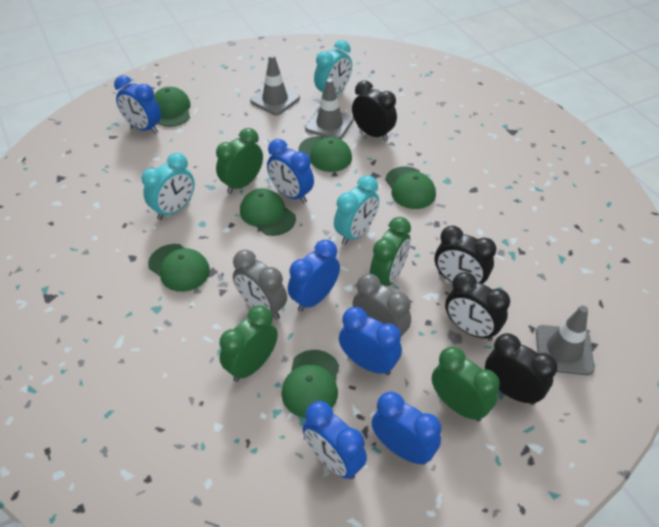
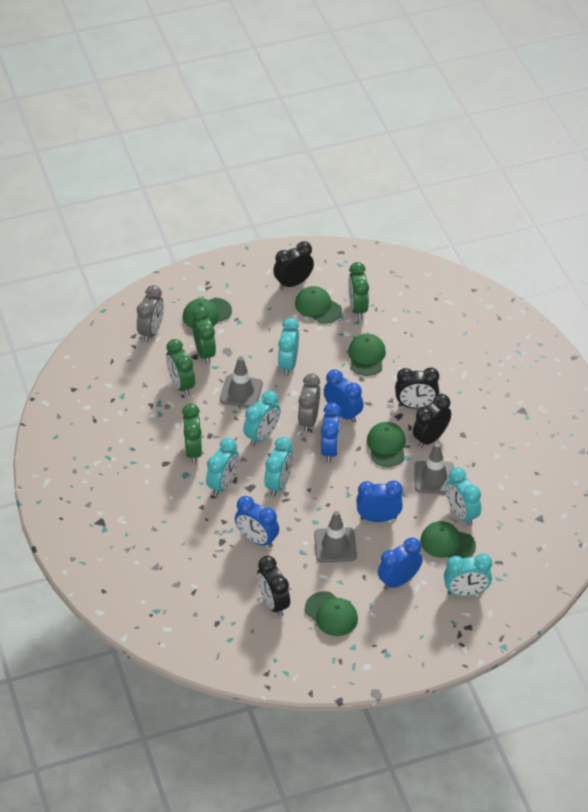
blue clock: [114,75,161,134] [267,139,314,203] [288,240,340,312] [303,401,367,479] [339,307,402,375] [372,392,441,465] = 6 -> [235,496,279,548] [321,402,341,462] [324,369,364,423] [356,481,403,522] [378,537,423,590] = 5
turquoise clock: [142,153,195,220] [314,40,352,99] [334,175,379,245] = 3 -> [206,438,239,496] [243,390,281,446] [264,437,293,496] [278,318,299,376] [444,554,492,596] [446,467,481,526] = 6

